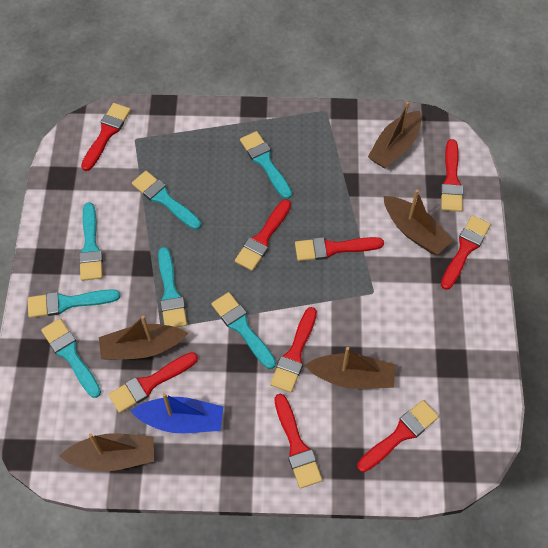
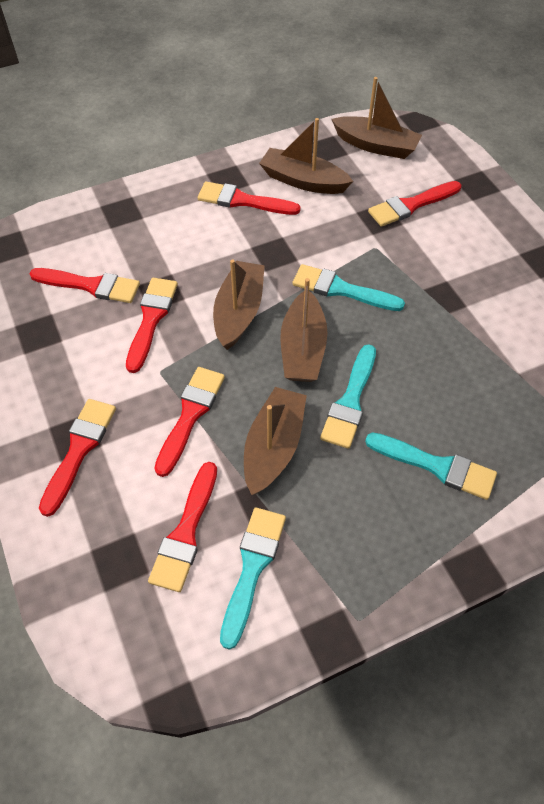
blue boat: [131,393,224,433] = 1 -> none = 0
red brush: [81,103,131,171] [108,352,198,413] [235,199,291,271] [270,307,317,393] [274,394,322,488] [295,237,384,261] [357,400,439,472] [441,139,463,212] [441,215,491,290] = 9 -> [29,268,140,303] [39,399,116,517] [126,278,178,373] [148,462,217,592] [154,367,225,477] [198,181,301,215] [368,181,461,227] = 7
turquoise brush: [28,289,120,318] [41,318,101,398] [79,202,103,281] [132,171,201,230] [158,247,187,327] [211,292,276,369] [240,131,292,199] = 7 -> [220,507,286,650] [293,264,405,311] [320,344,376,449] [365,432,497,500] = 4

